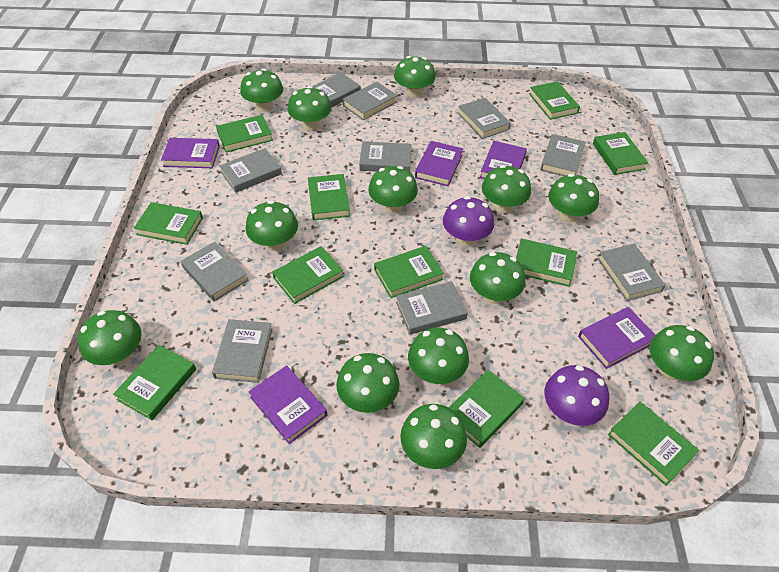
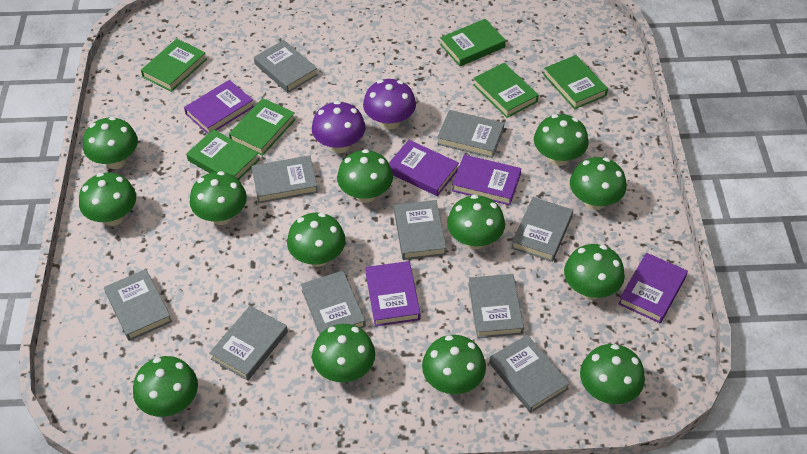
green book: [113,345,196,420] [134,202,203,245] [216,115,273,153] [272,246,344,304] [308,174,350,220] [374,246,444,298] [448,370,525,448] [516,238,577,287] [529,81,580,120] [593,132,648,175] [608,402,699,486] = 11 -> [141,39,207,92] [186,129,259,180] [229,98,296,156] [440,19,506,66] [473,63,539,118] [544,55,608,109] = 6

